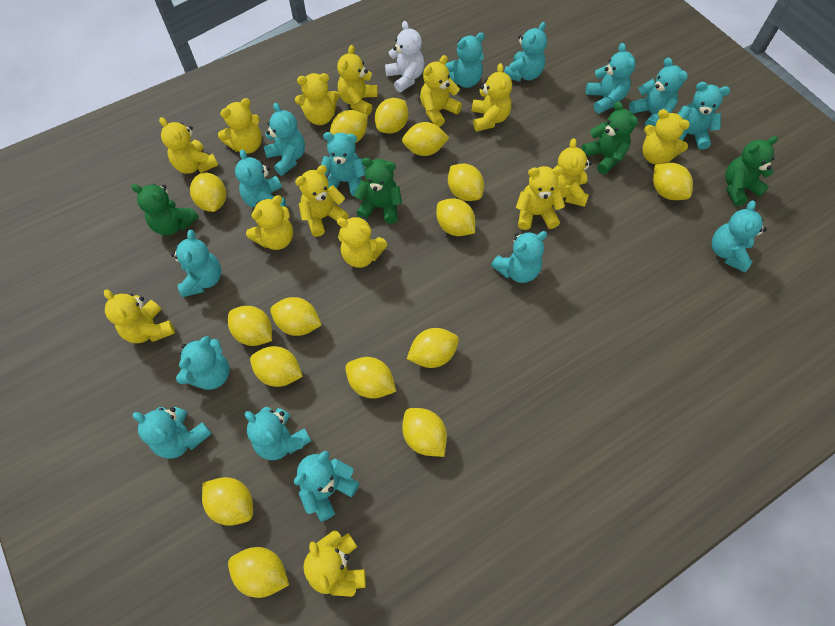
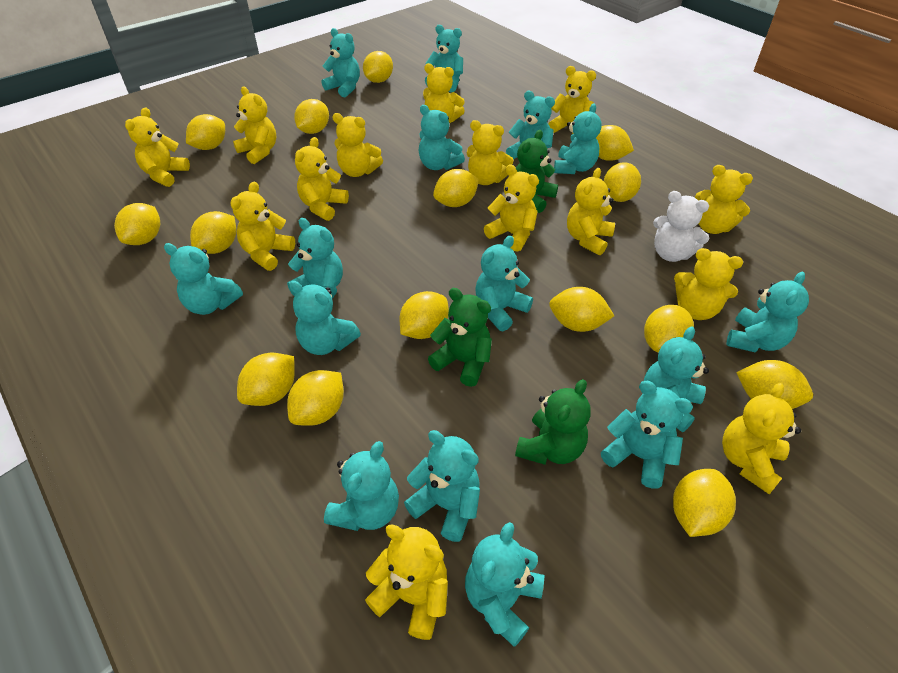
green teddy bear: [131,184,199,235] [354,158,402,224] [581,101,638,174] [725,136,778,206] = 4 -> [428,288,492,387] [515,379,591,465] [516,130,558,213] = 3

